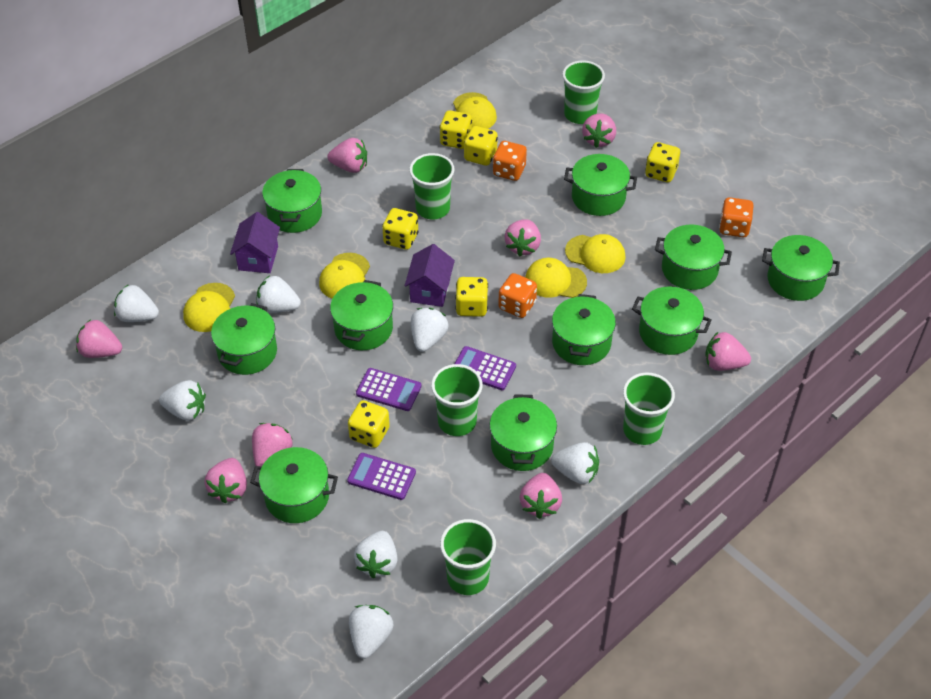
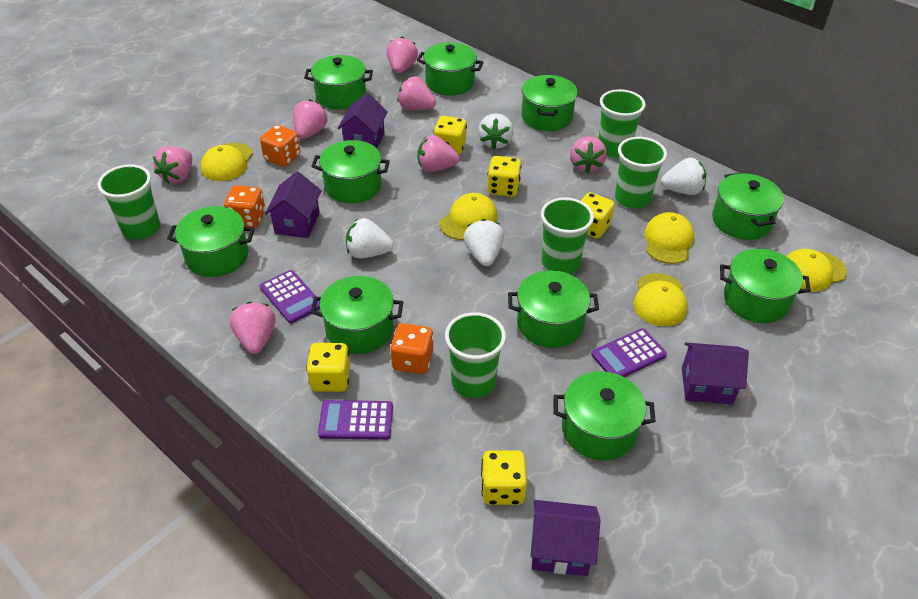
pink strawberry: [76,319,122,358] [205,458,247,503] [252,423,293,466] [327,138,367,173] [505,219,541,256] [520,473,562,519] [582,113,616,148] [705,332,751,371] = 8 -> [153,146,192,183] [229,302,276,354] [293,99,327,139] [387,37,418,73] [397,76,436,110] [417,135,460,172] [570,136,607,173] = 7
purple house: [230,212,280,273] [404,244,455,307] = 2 -> [265,172,322,238] [337,93,388,148] [530,500,600,576] [682,343,749,404] = 4
white strawberry: [114,284,159,322] [159,380,206,421] [257,275,301,313] [349,605,393,659] [354,531,397,578] [411,308,448,352] [551,442,599,484] = 7 -> [346,218,394,258] [463,219,504,266] [478,113,514,149] [661,157,706,195] = 4
yellow dice: [348,400,390,448] [382,208,418,250] [439,110,472,149] [455,277,488,317] [464,126,498,166] [645,142,680,183] = 6 -> [306,343,350,392] [433,116,467,155] [481,450,527,505] [487,156,522,197] [581,192,615,239] = 5

